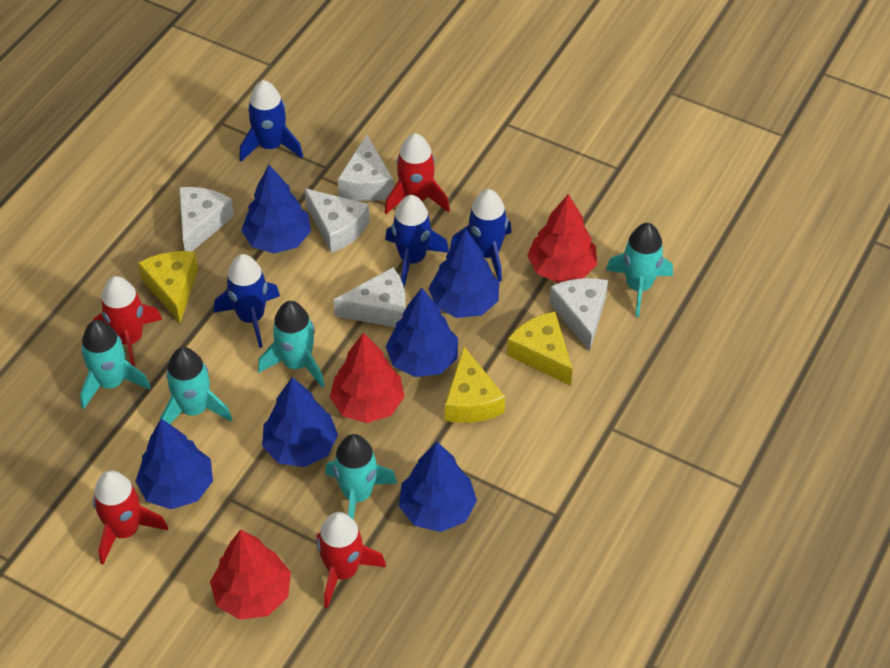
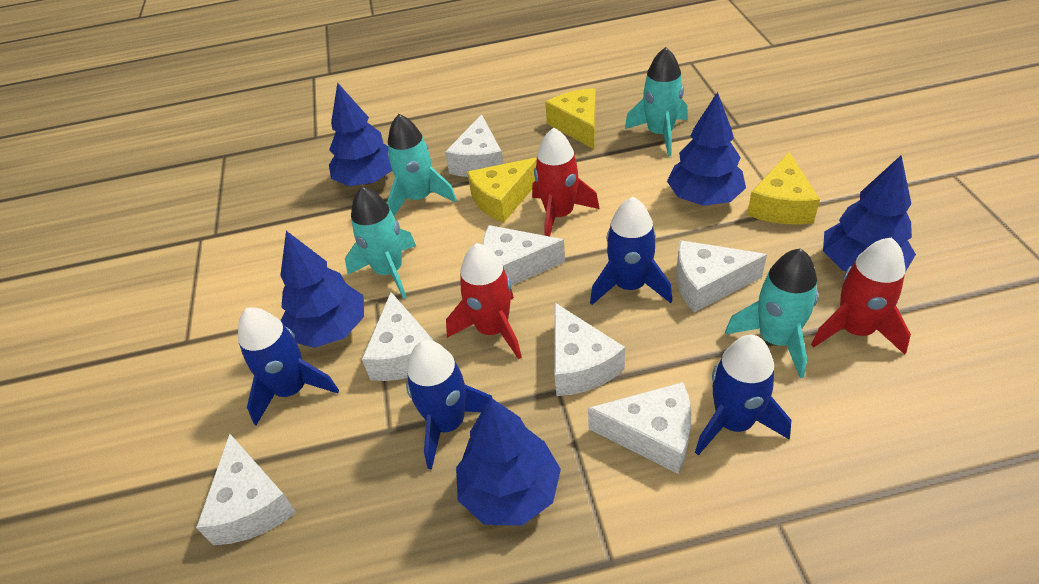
blue tree: [135,419,213,509] [241,165,311,253] [262,377,338,467] [385,288,458,377] [399,442,477,532] [428,229,499,318] = 6 -> [280,231,364,348] [329,82,392,186] [456,397,561,526] [667,92,746,206] [823,156,916,271] = 5
red rocket: [93,276,162,367] [93,470,168,564] [316,512,386,608] [385,133,450,214] = 4 -> [446,243,522,359] [532,128,600,237] [811,237,911,354] = 3
red tree: [210,529,291,620] [330,333,405,423] [527,194,597,283] = 3 -> none = 0
turquoise rocket: [80,320,151,409] [160,347,232,424] [258,301,325,388] [325,434,398,520] [606,223,673,317] = 5 -> [345,186,416,299] [387,114,457,216] [625,47,688,156] [725,248,818,378] = 4
white cheese: [179,187,234,252] [304,188,370,253] [333,268,406,327] [338,135,393,201] [550,278,608,352] = 5 -> [196,434,296,545] [362,292,434,381] [445,114,503,177] [483,225,565,286] [554,303,625,396] [588,382,691,474] [676,240,767,312] = 7

